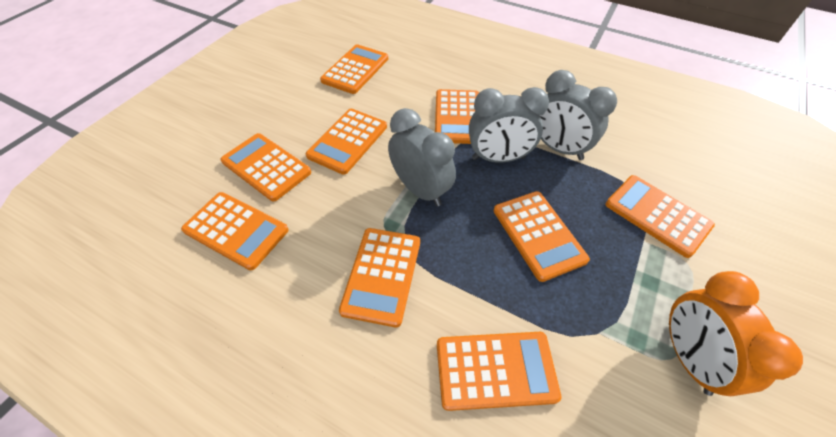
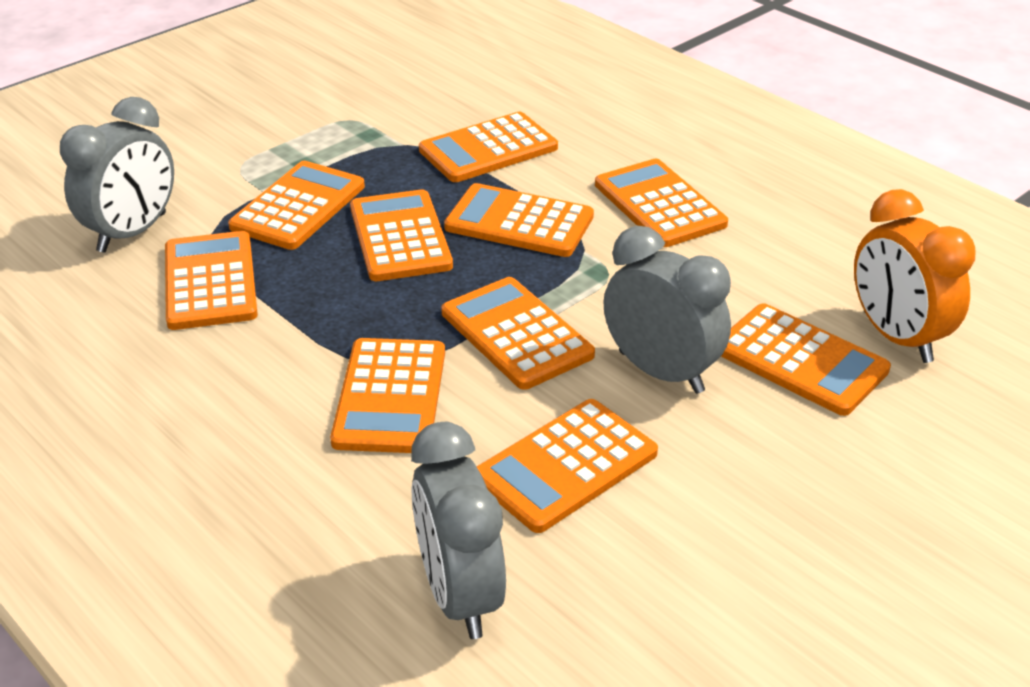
orange calculator: [181,192,289,270] [221,133,311,202] [306,109,387,175] [320,44,388,94] [339,228,420,327] [435,89,479,144] [437,332,561,411] [494,191,590,282] [606,175,715,258] = 9 -> [165,231,258,330] [228,161,365,250] [330,338,445,453] [350,189,453,281] [419,112,558,182] [441,277,595,390] [444,183,594,257] [477,399,658,533] [595,159,728,247] [721,303,891,416] = 10

